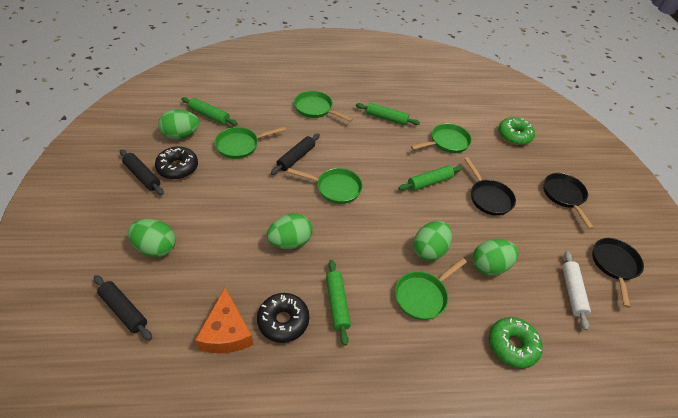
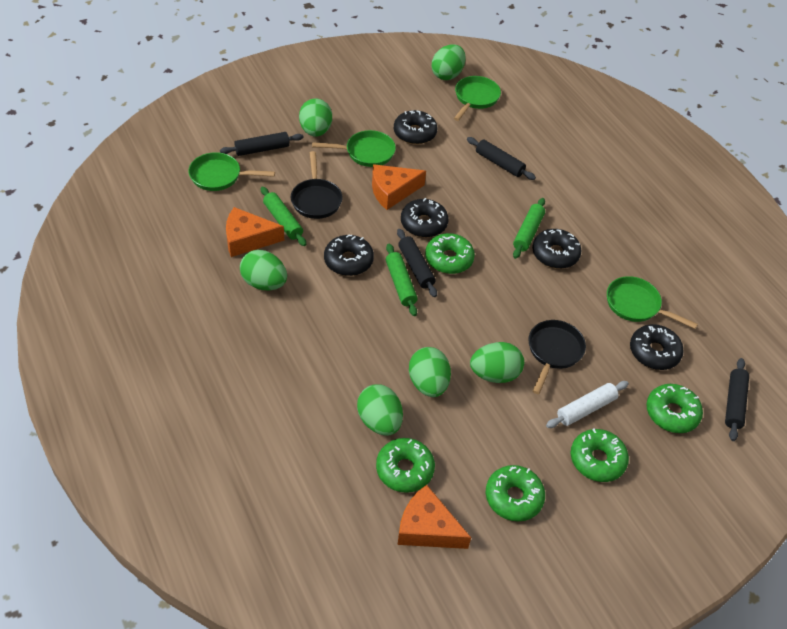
black donut: [155,147,198,179] [257,293,309,343] = 2 -> [324,235,374,276] [394,110,437,145] [401,198,449,237] [532,229,581,269] [630,324,684,370] = 5
black pan: [464,157,516,216] [543,173,594,229] [592,238,644,308] = 3 -> [291,151,342,219] [528,320,586,394] = 2
black rolling pin: [94,275,152,340] [120,149,164,195] [271,133,320,175] = 3 -> [220,132,304,156] [397,229,437,297] [467,137,536,180] [725,358,749,441] = 4
green donut: [489,317,543,369] [498,117,535,145] = 2 -> [376,438,435,493] [425,233,475,274] [486,465,545,521] [571,428,629,482] [646,384,703,433] = 5
green egg: [128,219,176,257] [158,109,199,140] [267,213,312,249] [413,221,452,261] [473,239,519,276] = 5 -> [240,250,287,290] [299,98,332,137] [357,384,403,436] [409,347,451,397] [432,44,466,80] [470,342,524,383] = 6
green pan: [215,127,286,159] [288,168,363,204] [294,91,353,122] [395,258,467,320] [411,123,472,153] = 5 -> [188,152,275,191] [312,130,396,167] [454,76,501,121] [607,276,698,329] = 4
green rolling pin: [181,97,238,126] [326,260,351,346] [356,103,420,125] [398,165,462,191] = 4 -> [261,187,306,246] [386,244,418,316] [513,198,545,259] = 3
orange cheese: [195,288,253,353] = 1 -> [226,207,284,257] [372,164,426,210] [397,485,471,549] = 3

